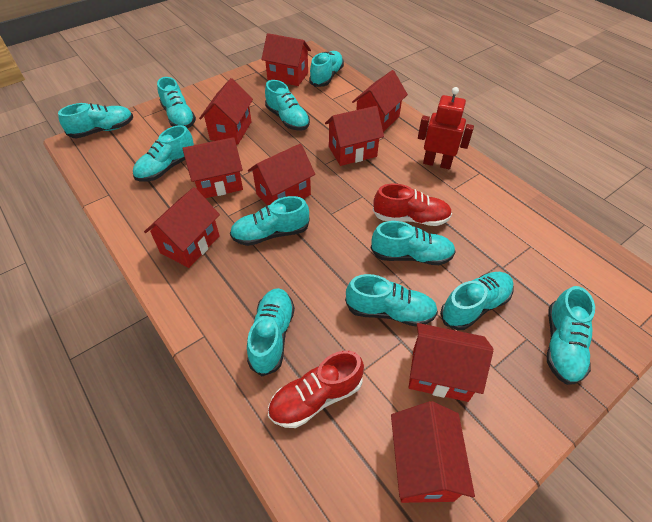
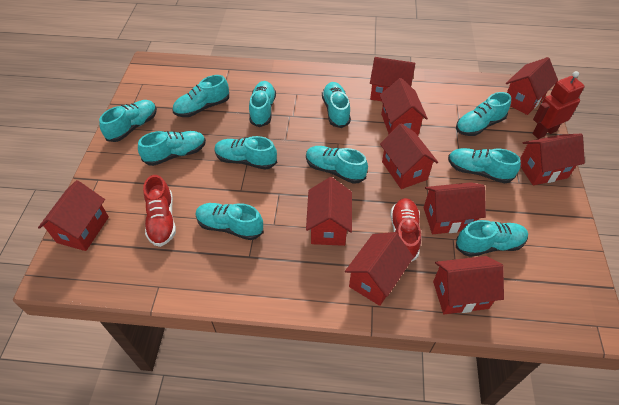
red house: [144,187,220,268] [182,137,243,198] [199,78,253,145] [248,143,315,206] [261,33,311,86] [325,106,384,166] [352,70,408,132] [391,401,475,503] [409,323,493,402] = 9 -> [38,180,109,251] [306,177,352,246] [345,232,414,306] [370,57,415,101] [380,78,428,136] [380,123,438,189] [424,182,486,234] [433,256,504,314] [506,57,558,115] [520,134,585,185] = 10

